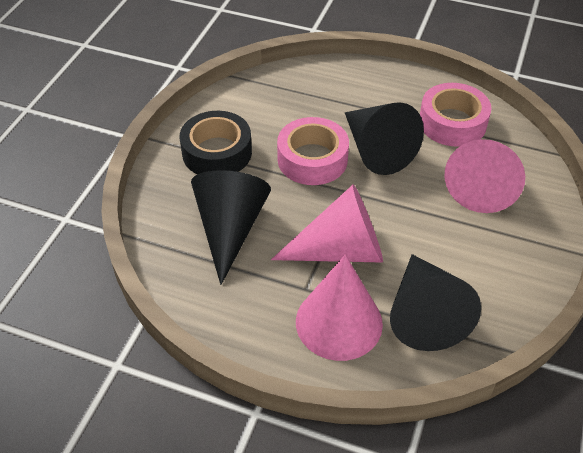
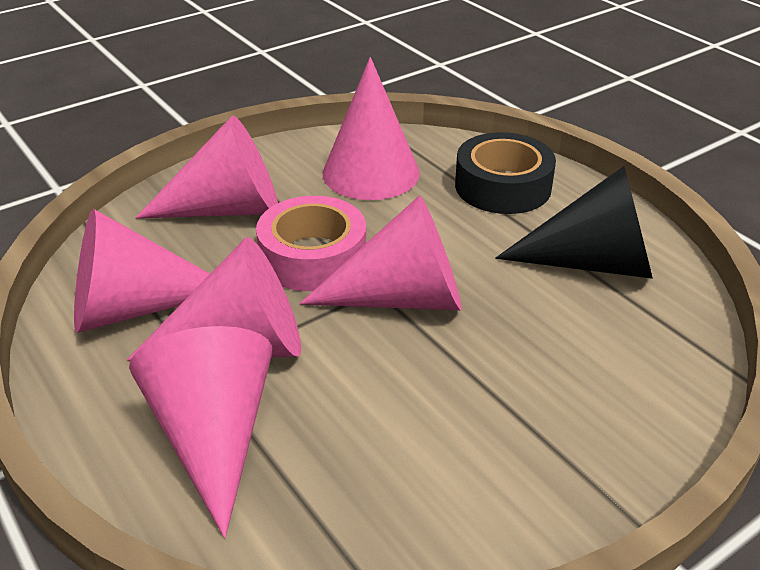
black cone: [191,170,271,285] [345,102,424,175] [390,254,481,351] = 3 -> [495,166,653,279] = 1
pink cone: [271,184,383,263] [296,255,383,361] [445,139,525,213] = 3 -> [74,209,210,333] [127,237,301,361] [129,326,272,538] [135,116,278,219] [299,195,462,310] [322,57,420,200] = 6
pink tape: [277,117,349,185] [420,83,491,147] = 2 -> [256,196,366,291] = 1

